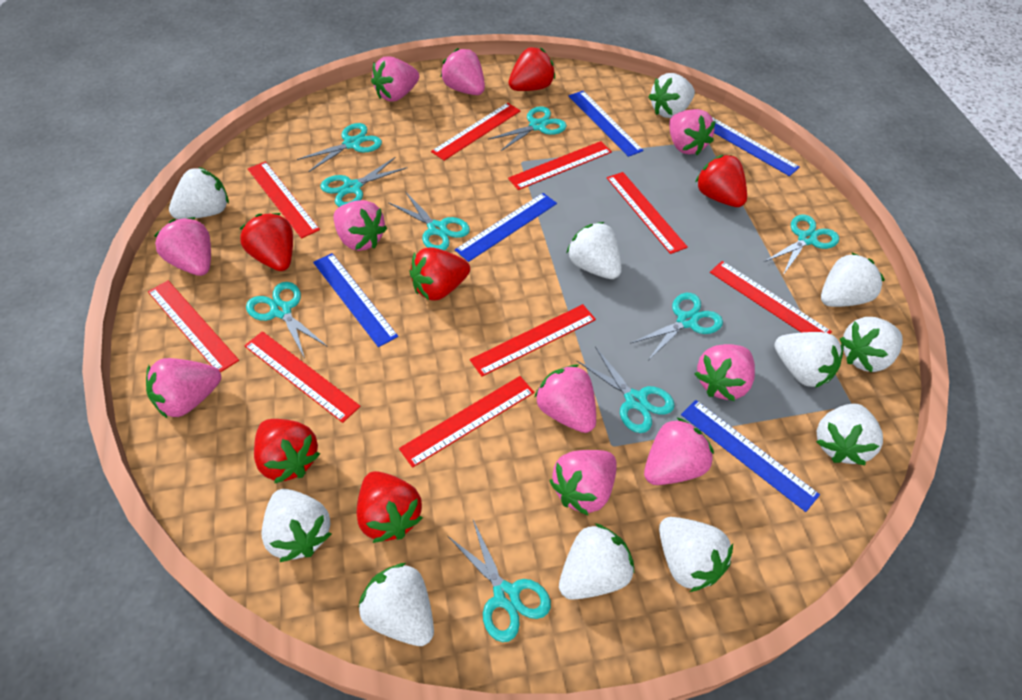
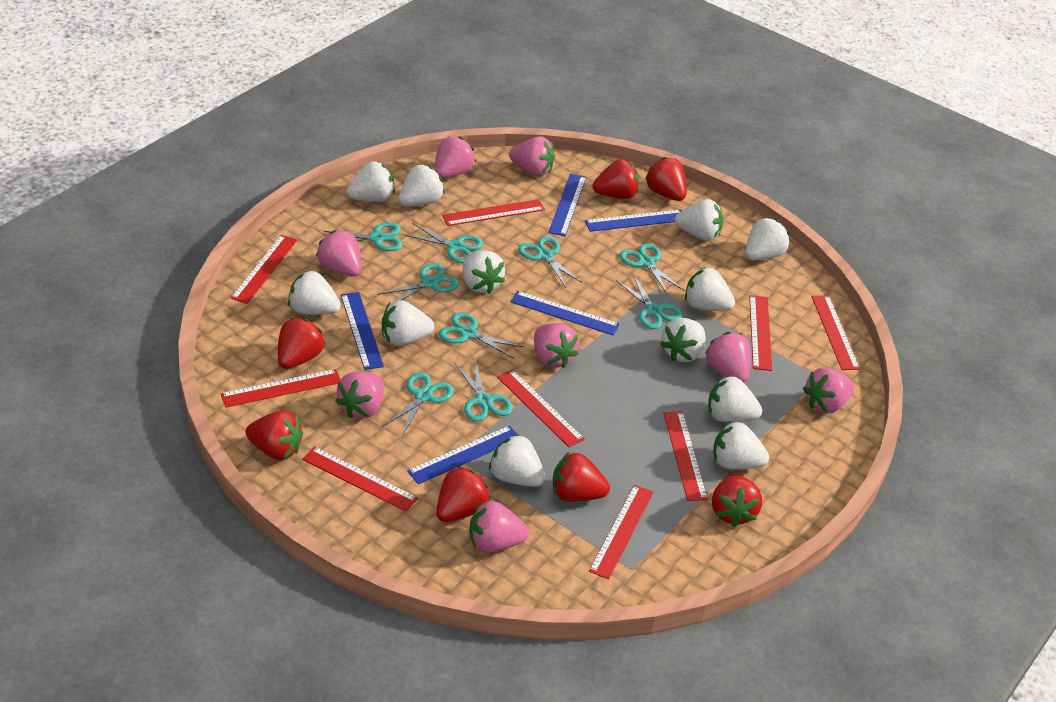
pink strawberry: [146,358,221,419] [154,217,211,276] [334,200,387,251] [371,56,419,102] [441,48,485,95] [535,365,596,433] [549,450,617,516] [644,418,714,485] [669,109,716,155] [695,344,755,401] = 10 -> [316,230,362,277] [335,372,384,418] [434,136,476,179] [469,500,529,553] [509,136,555,177] [534,323,579,368] [705,332,751,383] [803,367,854,414] = 8
red strawberry: [240,213,293,271] [254,419,320,484] [357,471,423,543] [410,247,470,300] [509,47,555,91] [696,155,747,207] = 6 -> [246,410,303,460] [278,318,325,369] [436,466,491,522] [553,452,610,502] [592,159,639,199] [645,157,687,201] [712,475,762,527] = 7
white strawberry: [169,167,229,219] [261,489,332,562] [358,563,434,646] [559,523,634,600] [567,222,622,279] [648,73,695,118] [659,517,733,592] [774,332,844,388] [816,403,883,465] [821,252,885,307] [840,317,903,372] = 11 -> [288,270,341,315] [347,161,395,202] [382,300,434,346] [399,164,445,206] [463,250,505,294] [489,434,545,487] [660,318,706,362] [675,199,723,241] [685,267,735,311] [708,375,762,422] [713,421,769,469] [745,218,790,260] = 12

